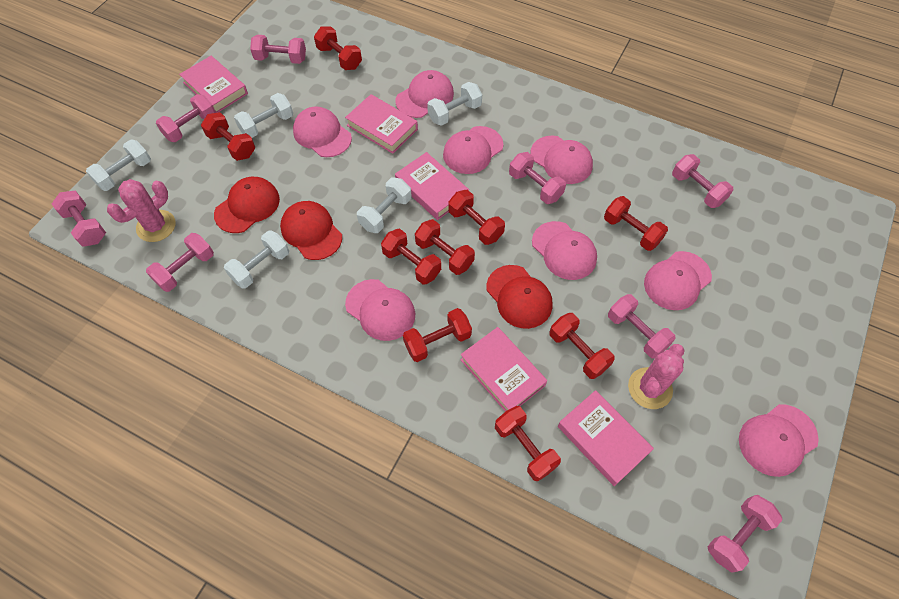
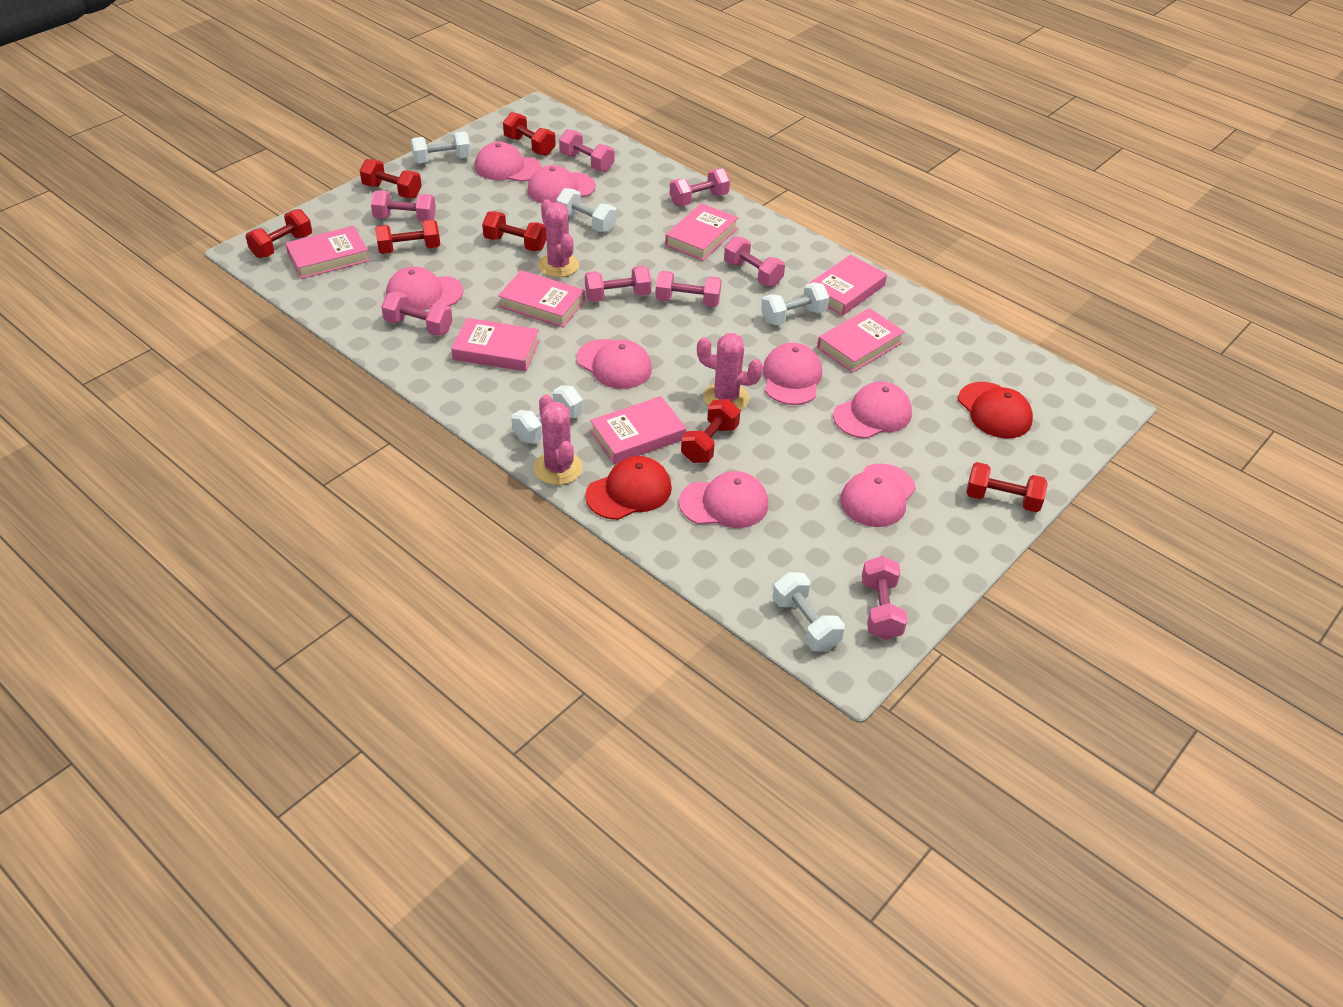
pink book: [179,56,248,113] [345,94,418,154] [395,152,469,220] [461,327,547,412] [558,390,654,486] = 5 -> [285,226,370,279] [451,318,540,372] [498,270,585,327] [590,396,686,464] [665,203,739,261] [808,255,887,316] [817,308,905,373] = 7
pink cactus: [107,179,175,242] [628,344,685,409] = 2 -> [534,394,583,485] [538,199,579,277] [697,333,763,410] = 3
red cap: [214,177,280,233] [280,201,342,260] [486,265,552,329] = 3 -> [585,456,672,520] [958,382,1033,438] = 2
red dumbbell: [201,112,255,161] [314,27,362,70] [381,229,441,285] [403,308,472,362] [415,219,475,275] [448,190,505,245] [495,406,561,481] [549,313,615,379] [604,196,668,251] = 9 -> [246,209,312,258] [360,159,422,198] [375,219,440,254] [482,211,546,251] [503,112,556,156] [681,399,740,463] [967,462,1048,513] = 7

